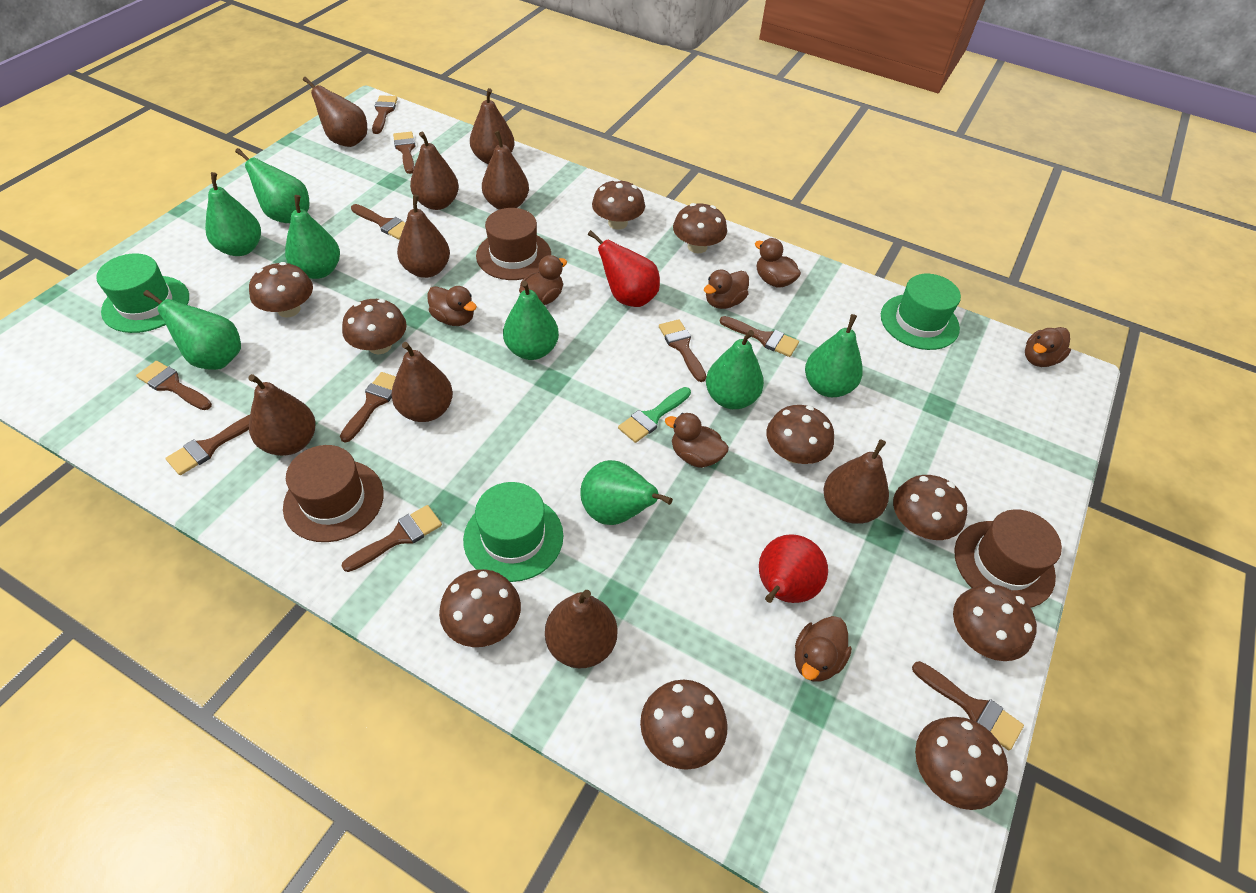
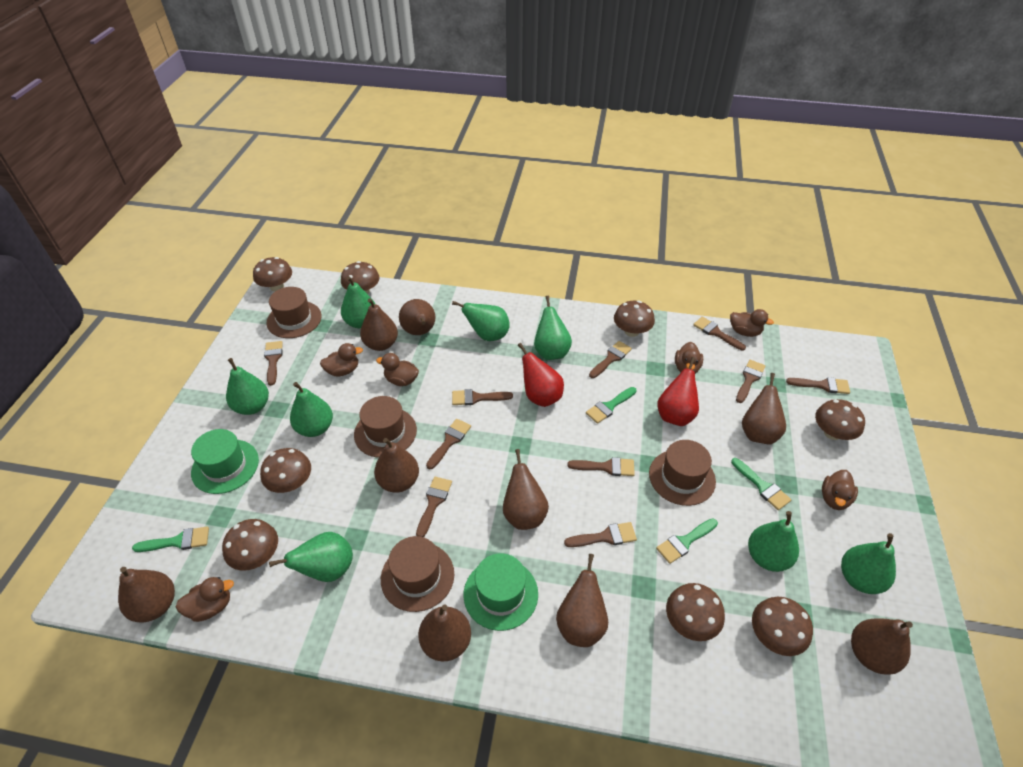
brown duck: [427,286,477,326] [519,255,567,305] [665,413,729,468] [704,269,749,309] [755,238,801,288] [795,616,852,682] [1025,327,1071,367] = 7 -> [176,577,234,622] [320,343,363,377] [376,353,419,386] [675,342,703,374] [730,309,774,337] [822,470,858,510] = 6
brown hat: [283,445,384,542] [476,208,551,280] [954,509,1062,608] = 3 -> [267,287,322,338] [354,396,417,458] [381,536,454,612] [649,440,716,506] = 4
brown mushroom: [249,262,313,317] [342,299,407,354] [439,569,521,647] [592,179,645,230] [640,680,727,770] [673,203,727,253] [766,405,834,464] [893,475,967,540] [915,717,1008,810] [953,584,1037,661] = 10 -> [222,519,278,571] [253,257,292,291] [260,448,311,493] [341,261,379,294] [614,301,655,337] [666,583,725,641] [752,597,813,656] [815,399,865,440] = 8
green brush: [618,387,691,443] = 1 -> [132,526,209,552] [586,387,637,424] [656,518,718,564] [731,458,791,510] = 4
green hat: [96,253,189,333] [463,482,563,582] [881,274,961,350] = 3 -> [191,429,259,494] [464,553,538,631] = 2

